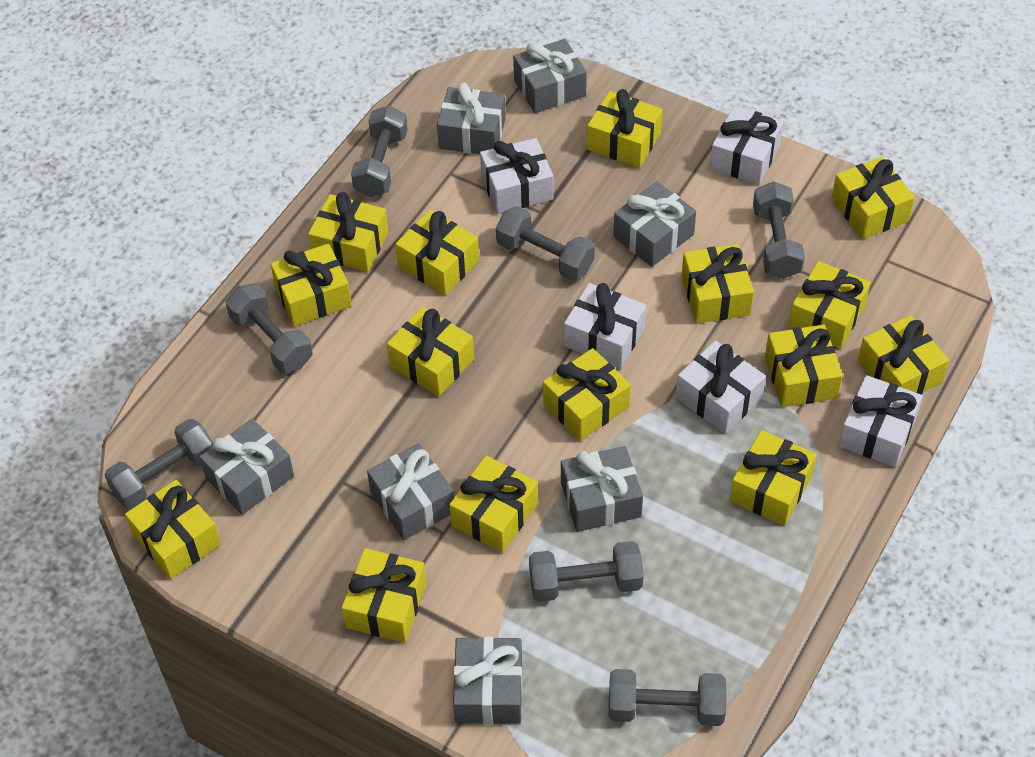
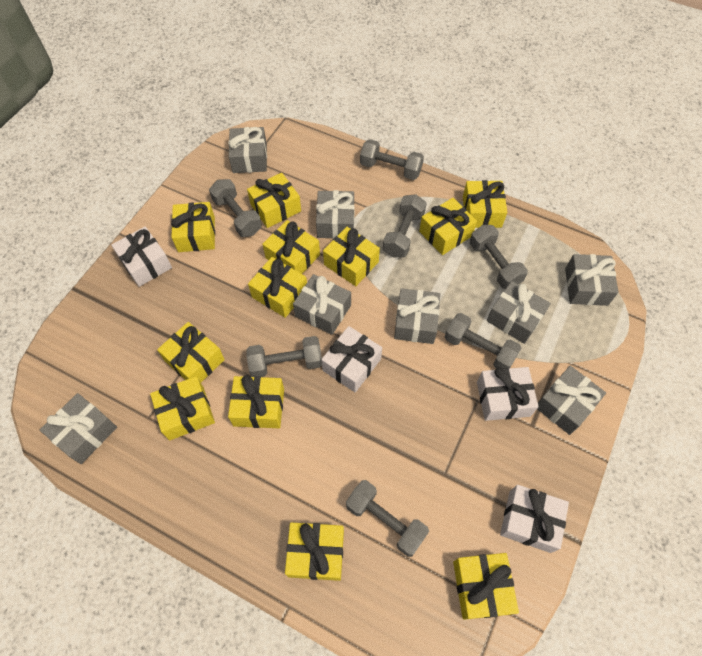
grey gift: [200,419,294,515] [367,443,454,540] [437,82,506,154] [453,637,523,724] [513,39,587,113] [561,446,643,532] [613,181,696,267] = 7 -> [40,393,117,464] [229,127,267,173] [293,274,351,335] [316,190,354,239] [394,288,440,344] [487,281,551,344] [537,366,606,435] [565,254,618,306] = 8
white gift: [480,138,553,214] [564,283,646,368] [676,341,766,434] [710,106,783,185] [839,375,923,467] = 5 -> [111,227,172,287] [321,326,382,392] [477,367,539,421] [500,485,569,553] = 4
yellow gift: [125,480,221,579] [271,244,352,326] [308,192,388,272] [342,548,427,643] [387,307,474,396] [395,210,479,295] [449,455,538,553] [543,348,631,441] [587,89,663,168] [682,244,754,324] [729,430,817,526] [765,324,843,407] [788,261,871,349] [832,157,915,239] [858,315,949,394] = 15 -> [150,376,215,441] [157,322,225,382] [171,202,215,252] [228,375,284,428] [247,173,301,228] [248,257,307,318] [263,220,320,274] [285,522,344,581] [323,227,380,286] [419,198,477,255] [453,553,519,620] [463,180,507,228] = 12

